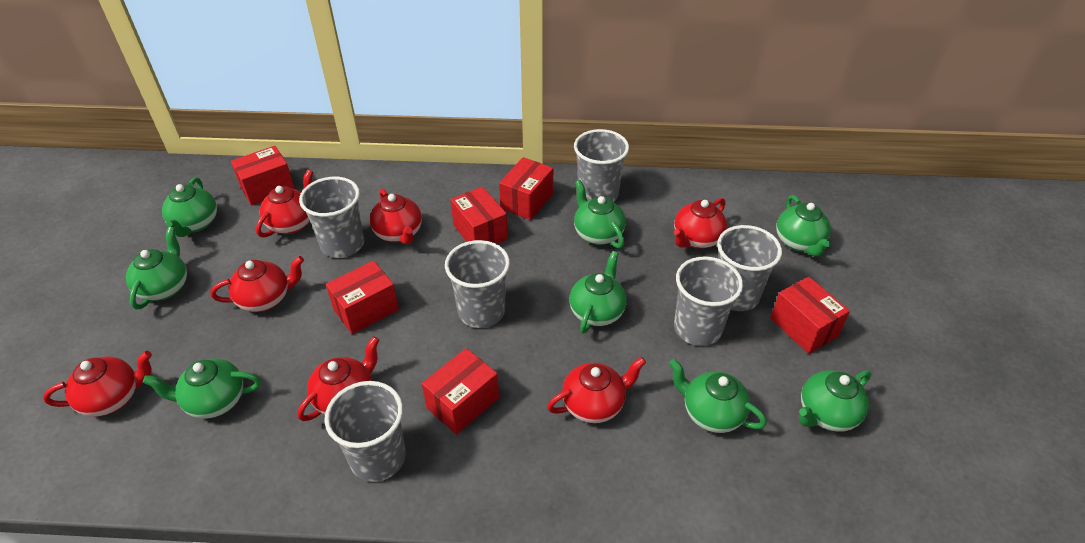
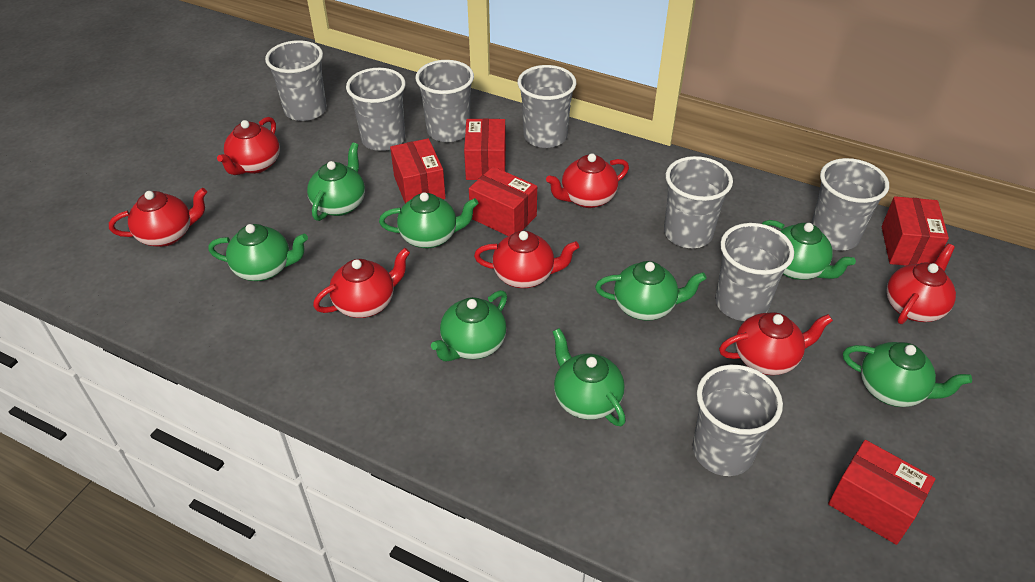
grey cup: [299,177,364,258] [325,381,406,482] [445,240,510,328] [574,129,629,202] [674,256,743,346] [717,225,782,311] = 6 -> [265,40,327,121] [346,68,406,151] [415,60,474,142] [518,65,576,148] [664,156,733,248] [693,365,783,476] [715,223,794,321] [811,158,889,250] = 8
red box: [231,146,295,205] [326,261,399,334] [422,348,499,435] [451,187,508,244] [499,157,553,220] [770,277,850,354] = 6 -> [390,138,446,203] [464,118,506,180] [469,167,537,236] [828,440,936,545] [882,196,949,266] = 5

